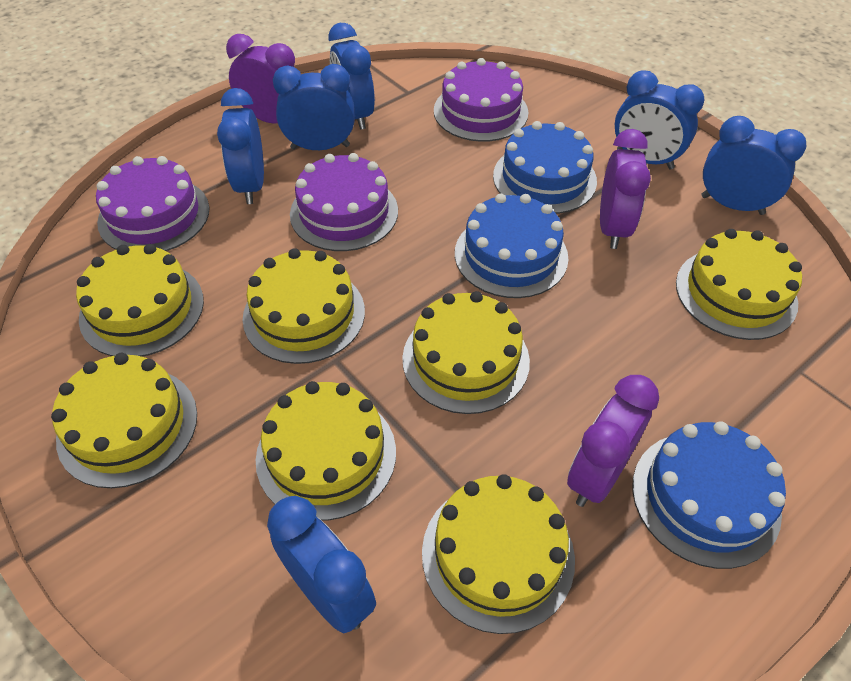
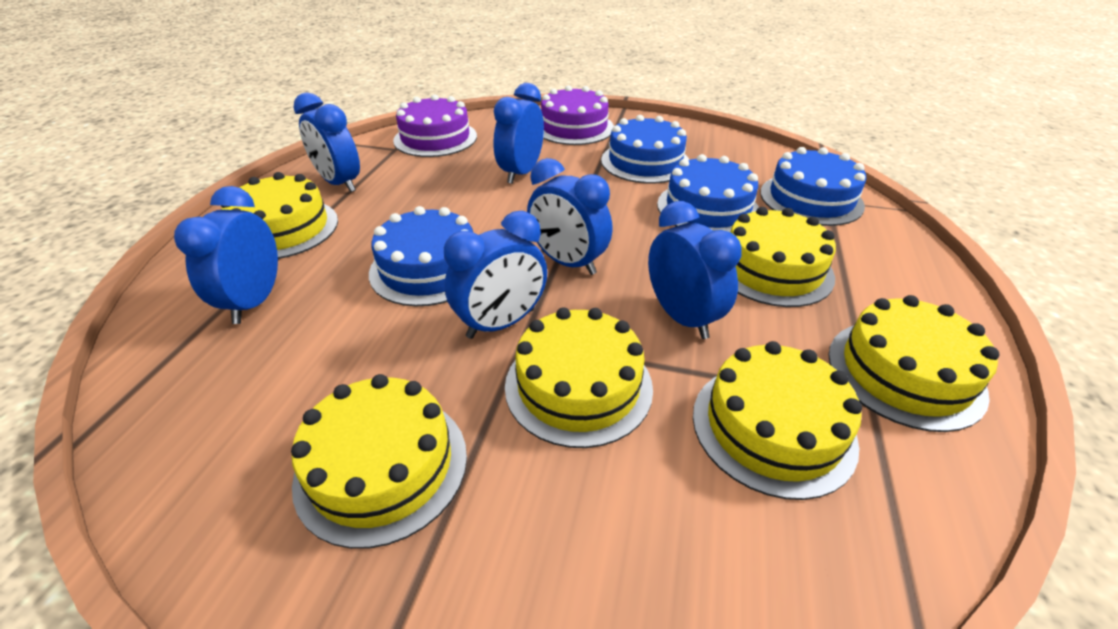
blue cake: [455,193,568,298] [493,121,597,214] [632,421,786,569] = 3 -> [369,206,473,306] [601,115,689,184] [657,154,759,232] [760,147,866,226] = 4
purple cake: [96,156,209,251] [290,153,398,251] [434,58,528,142] = 3 -> [393,94,477,157] [541,85,614,145] = 2
purple clock: [226,34,295,123] [567,375,659,507] [600,129,651,249] = 3 -> none = 0
yellow cake: [51,353,197,488] [76,244,204,357] [243,248,365,364] [256,381,396,521] [402,291,530,414] [422,474,575,634] [676,229,802,340] = 7 -> [221,172,338,259] [291,374,467,549] [505,307,653,448] [693,341,862,500] [731,207,836,307] [828,295,999,432] = 6

